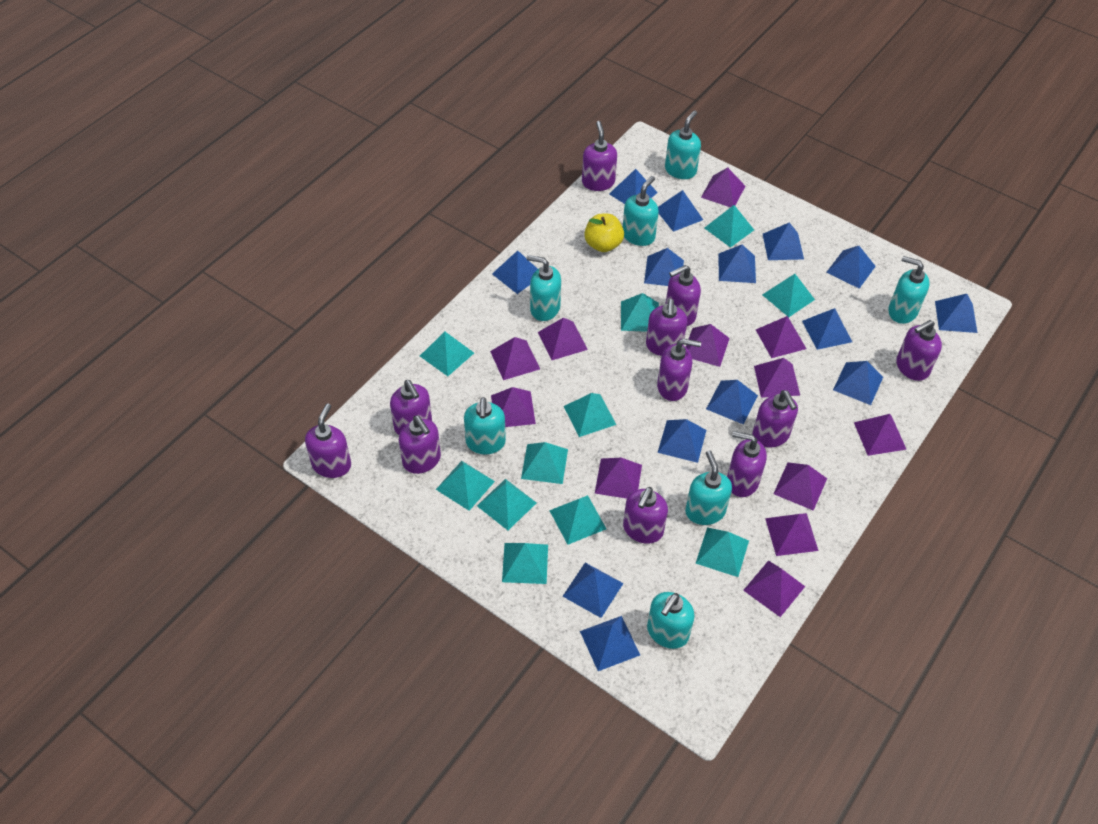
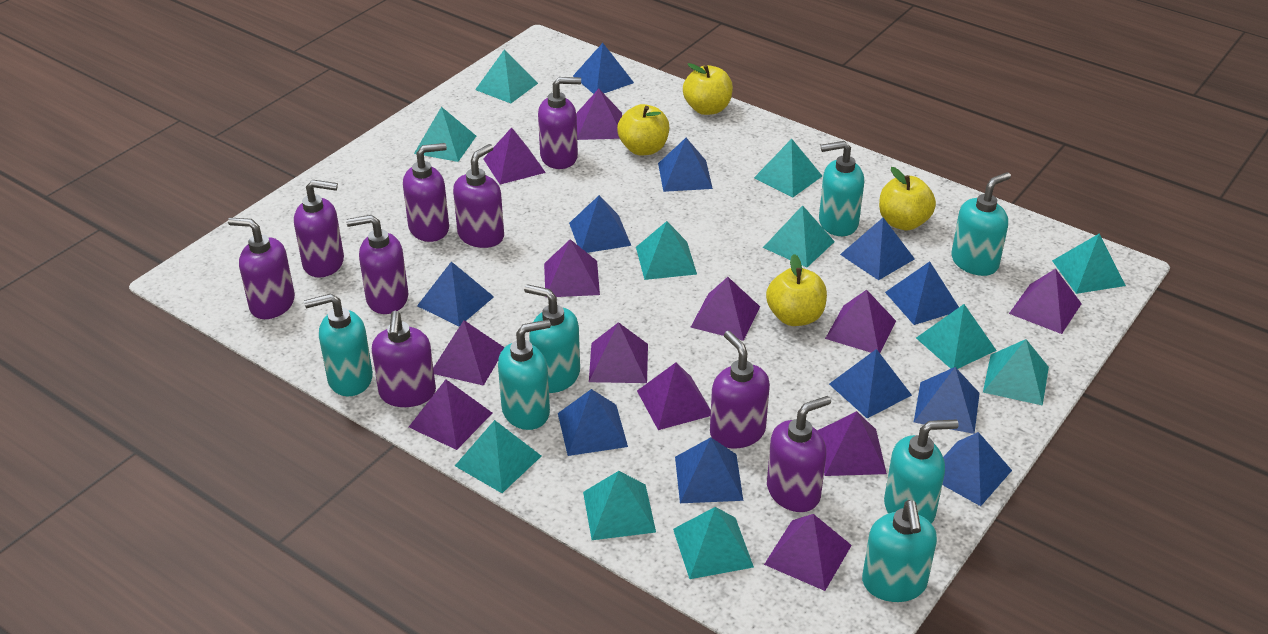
blue pyramid: [492,250,537,294] [563,563,624,618] [580,616,640,671] [609,169,658,204] [644,248,684,286] [658,190,703,232] [658,419,706,463] [706,380,758,424] [718,244,756,283] [763,222,804,260] [802,308,852,350] [826,246,876,289] [833,361,883,405] [935,294,977,333] = 14 -> [417,261,494,326] [558,389,628,456] [569,195,631,253] [573,43,634,94] [658,138,713,192] [675,437,743,503] [829,349,912,418] [840,218,915,280] [885,262,959,325] [914,367,980,434] [942,432,1012,506] = 11
purple soap dispenser: [305,404,351,478] [390,380,432,435] [399,416,441,474] [582,121,617,191] [623,487,668,544] [646,299,688,356] [657,338,701,401] [666,265,701,326] [727,431,767,497] [752,390,798,448] [896,320,942,381] = 11 -> [228,217,295,319] [294,180,344,278] [346,215,408,314] [372,311,436,407] [403,143,449,242] [453,144,504,248] [538,77,581,169] [710,331,770,448] [767,396,831,512] = 9
yellow apple: [584,214,624,252] = 1 -> [617,104,669,155] [683,63,733,115] [766,254,827,326] [879,167,936,230] = 4

